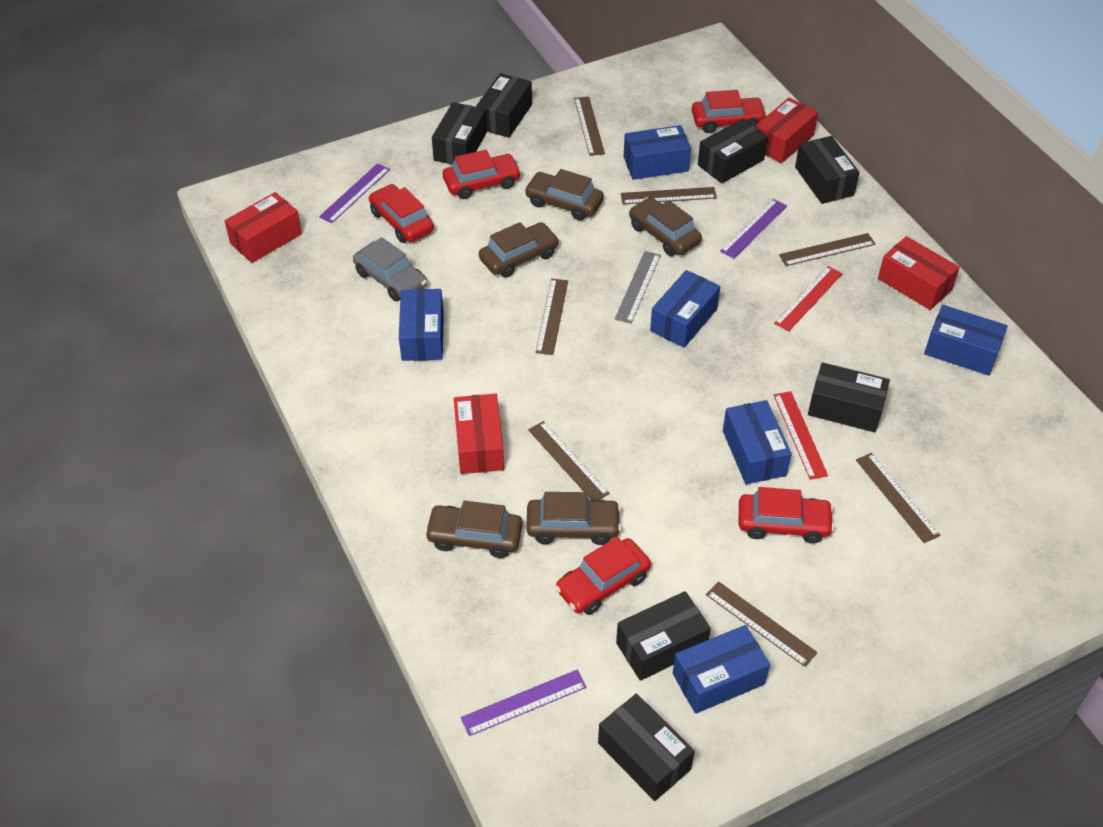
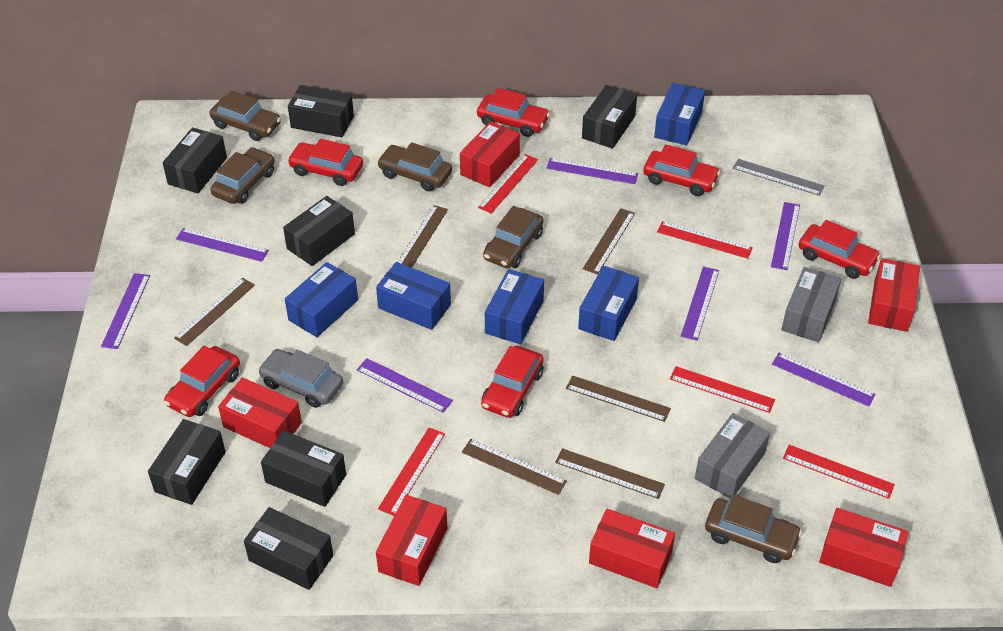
blue box: [399,289,444,361] [624,125,691,180] [650,270,720,348] [673,625,770,714] [723,400,792,484] [924,305,1008,376] = 6 -> [285,262,358,337] [376,262,451,330] [485,269,544,344] [578,266,639,341] [654,83,705,146] = 5
brown ruler: [528,421,610,501] [535,279,568,355] [574,97,605,156] [621,187,717,205] [706,581,818,667] [779,233,876,266] [856,453,940,543] = 7 -> [174,278,255,346] [398,205,448,268] [462,439,567,495] [555,448,665,499] [566,375,671,422] [583,208,635,275] = 6
grey box: none = 0 -> [695,413,770,499] [781,267,841,342] = 2
purple ruler: [319,163,390,223] [461,670,587,736] [720,199,787,259] = 3 -> [101,273,150,349] [176,228,269,262] [357,358,453,413] [547,158,638,184] [681,266,719,341] [771,202,800,270] [772,353,876,407] = 7
red box: [224,192,302,263] [454,394,504,474] [756,97,818,163] [878,236,960,310] = 4 -> [218,377,302,448] [376,495,447,586] [460,121,520,187] [589,509,675,588] [819,508,909,587] [868,258,920,332] = 6
red car: [369,184,434,243] [443,150,521,199] [555,537,651,615] [692,90,767,133] [739,487,834,544] = 5 -> [164,346,240,417] [287,139,363,186] [477,88,550,137] [481,346,544,418] [643,144,720,196] [799,220,881,279] = 6
red ruler: [774,266,843,331] [774,391,828,480] = 2 -> [378,428,445,516] [478,154,538,213] [657,221,753,259] [670,366,775,413] [783,445,895,499] = 5

